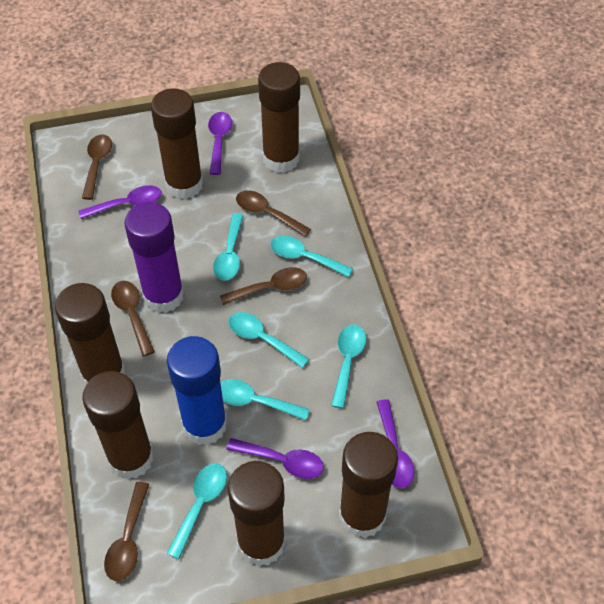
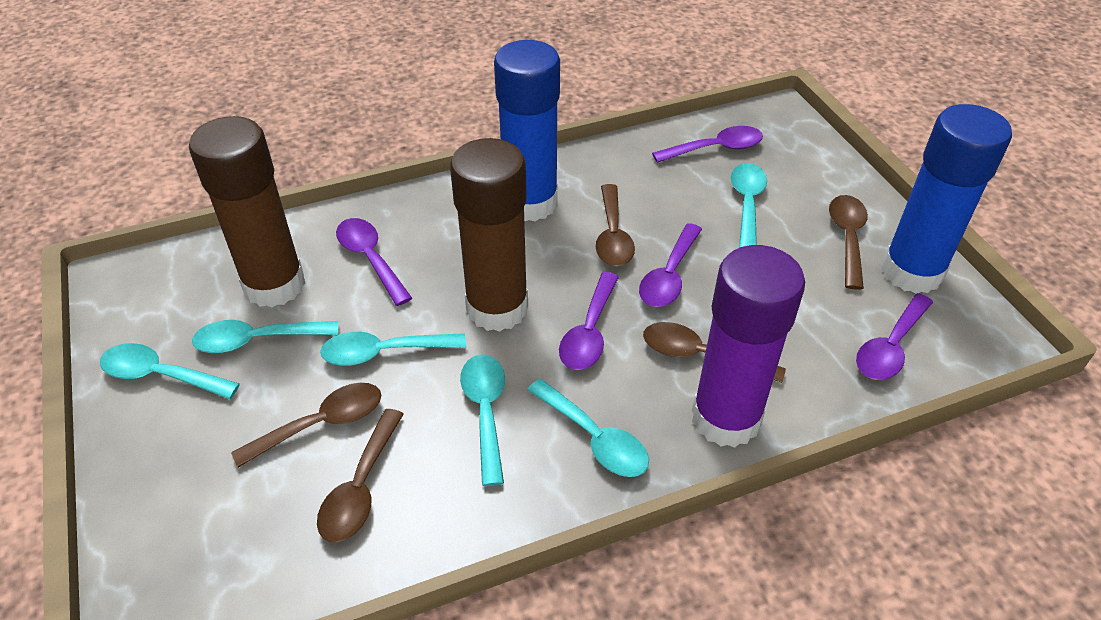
blue glue stick: [167,336,227,445] = 1 -> [494,40,560,221] [881,104,1012,294] = 2
brown glue stick: [55,283,126,385] [82,371,154,480] [151,88,203,199] [228,461,285,566] [258,62,300,173] [339,432,398,538] = 6 -> [189,116,305,308] [450,138,528,332] = 2
purple spoon: [79,185,162,219] [208,112,232,175] [226,438,324,479] [377,399,414,488] = 4 -> [336,218,412,306] [559,272,619,370] [639,223,702,307] [652,126,763,163] [856,293,933,380] = 5

